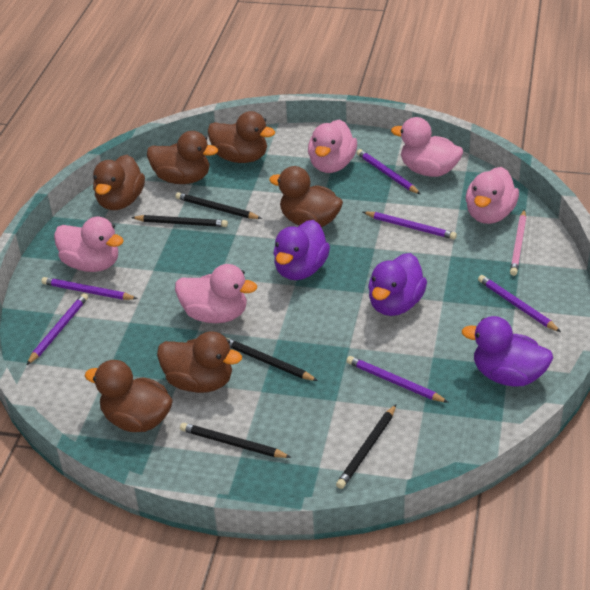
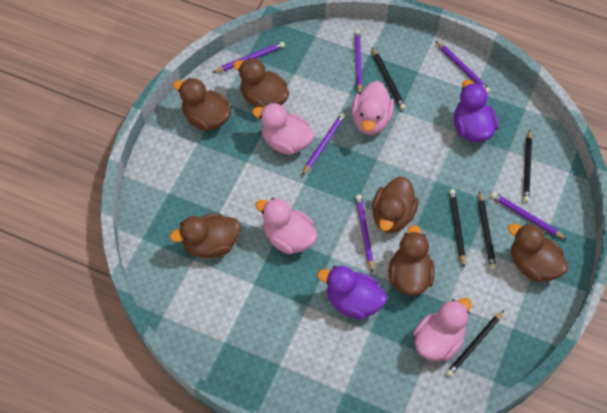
pink duck: [54,217,124,272] [175,264,257,323] [308,119,357,173] [391,117,463,177] [466,167,519,224] = 5 -> [252,103,315,155] [255,198,317,254] [352,81,394,135] [413,298,471,361] = 4
pink pencil: [510,209,526,276] = 1 -> none = 0
purple duck: [273,220,330,280] [368,253,427,316] [461,316,553,387] = 3 -> [317,266,387,320] [454,80,498,142] = 2

